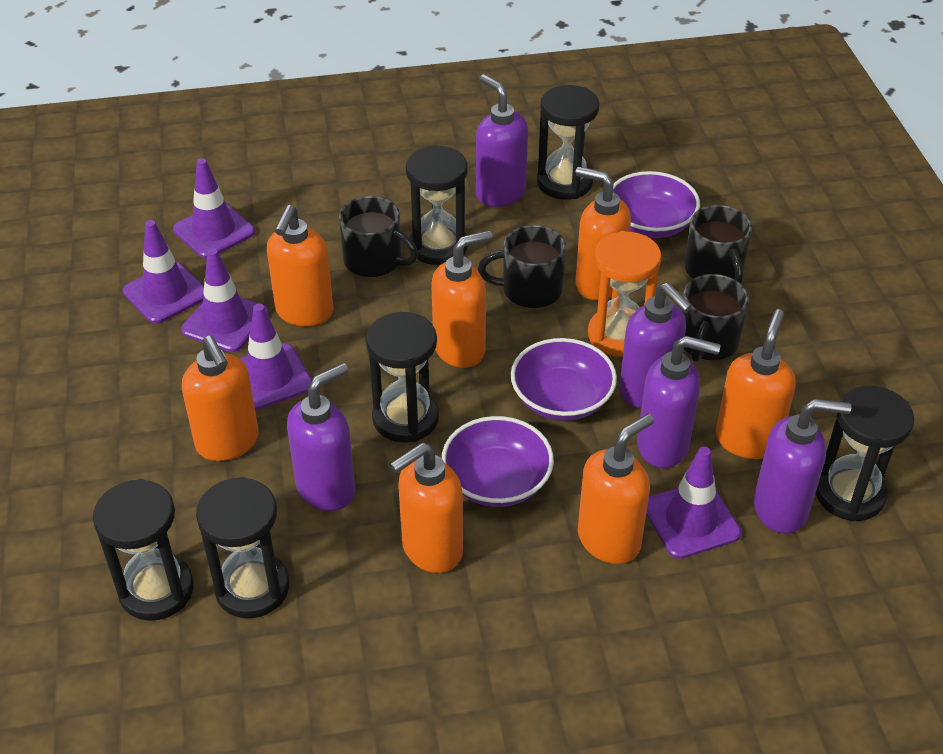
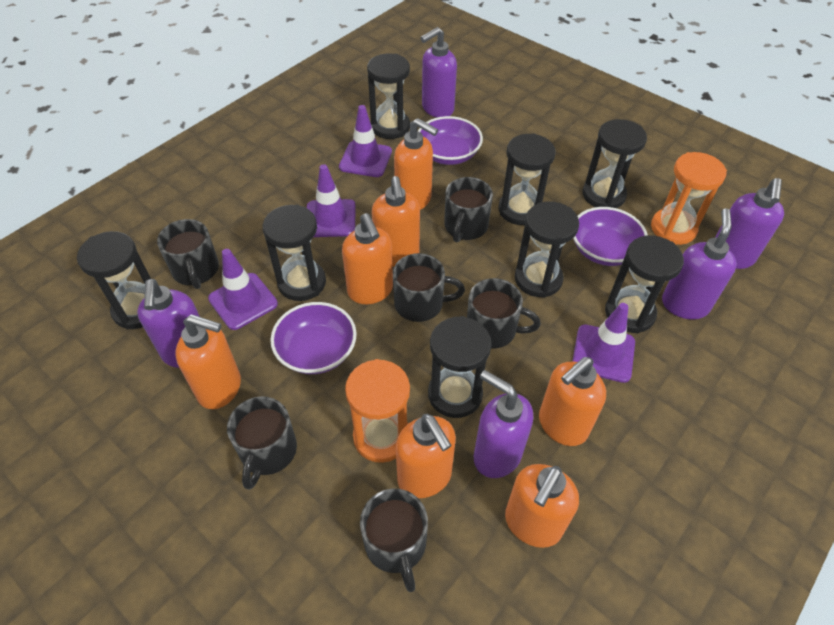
black hourglass: [93,479,194,621] [196,477,289,619] [366,312,439,443] [406,145,468,265] [537,85,599,200] [816,386,914,522] = 6 -> [77,231,151,329] [263,205,326,301] [367,54,410,139] [428,316,492,418] [499,133,556,225] [515,202,579,298] [583,119,647,208] [605,235,684,333] = 8
black mug: [339,196,418,277] [478,225,566,308] [681,274,749,362] [684,205,752,284] = 4 -> [157,219,219,289] [227,396,297,490] [360,489,428,592] [393,253,465,322] [444,177,493,242] [467,278,541,349] = 6
orange hourglass: [588,231,661,357] = 1 -> [345,359,410,463] [651,152,727,245] = 2
purple traffic cone: [123,220,204,324] [173,158,255,258] [181,248,269,352] [239,304,312,410] [646,447,741,559] = 5 -> [208,249,278,330] [307,164,356,237] [339,105,392,177] [572,303,635,383] = 4

